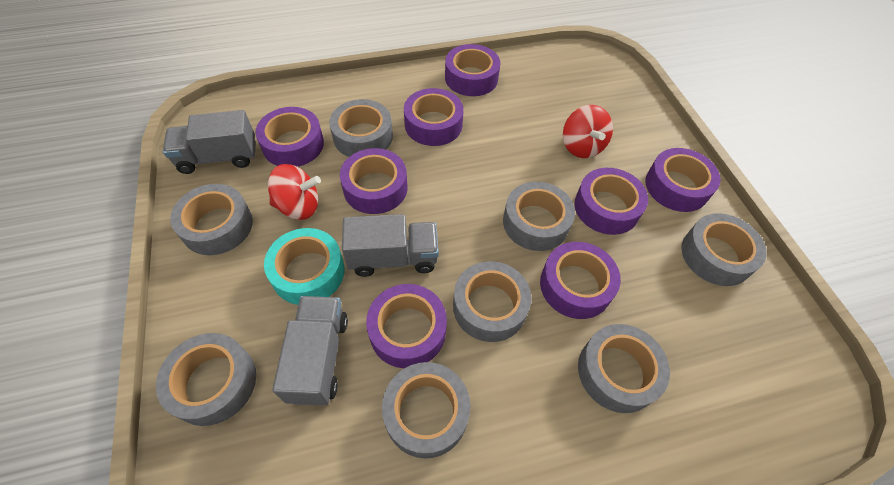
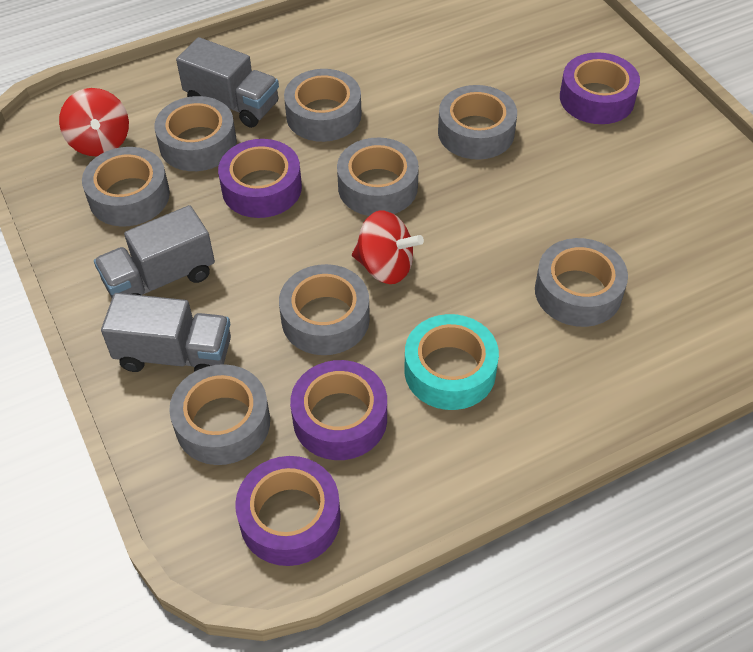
purple tape: [256,107,324,167] [340,148,407,214] [366,284,447,368] [404,88,464,146] [445,44,500,96] [540,242,621,319] [574,168,648,235] [645,148,721,212] = 8 -> [218,139,302,218] [235,456,341,566] [290,360,387,460] [560,52,640,124] = 4

